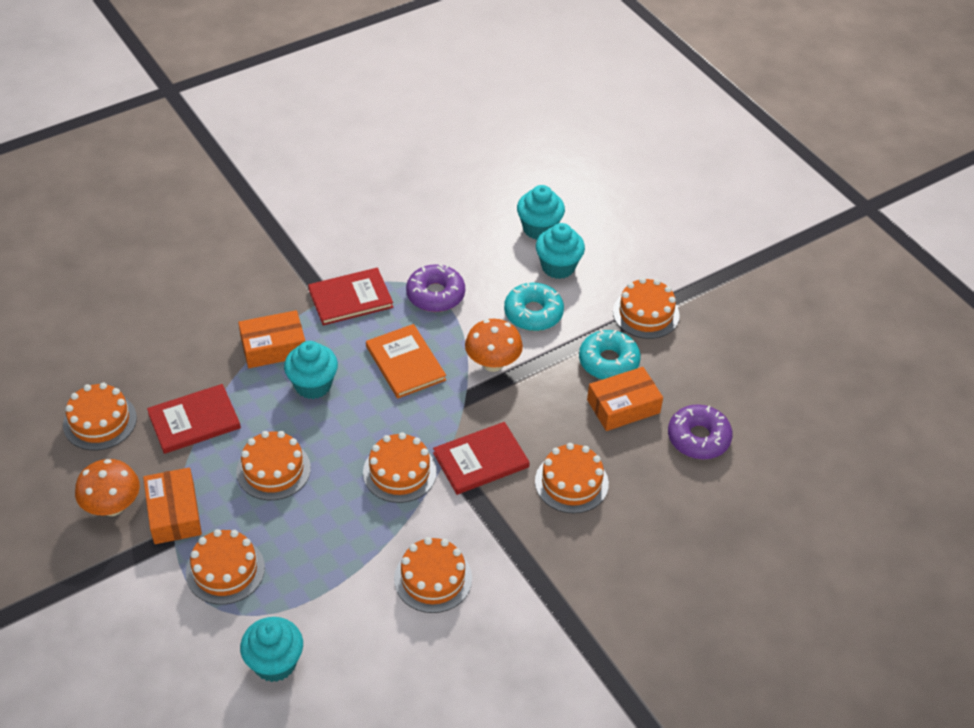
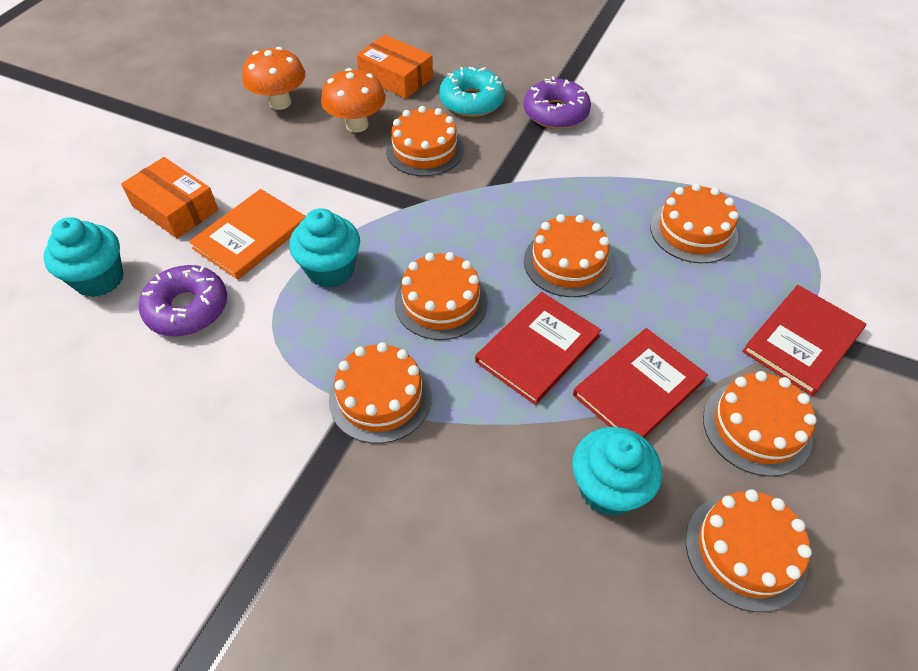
orange box: [143,467,202,544] [238,310,305,368] [587,367,663,431] = 3 -> [121,157,218,239] [356,35,433,99] = 2
turquoise cupcake: [240,617,303,682] [284,341,338,399] [517,185,565,240] [536,223,585,279] = 4 -> [43,217,124,297] [289,208,360,288] [572,427,662,516] = 3
turquoise donut: [504,283,564,331] [579,329,641,380] = 2 -> [439,67,505,117] = 1

